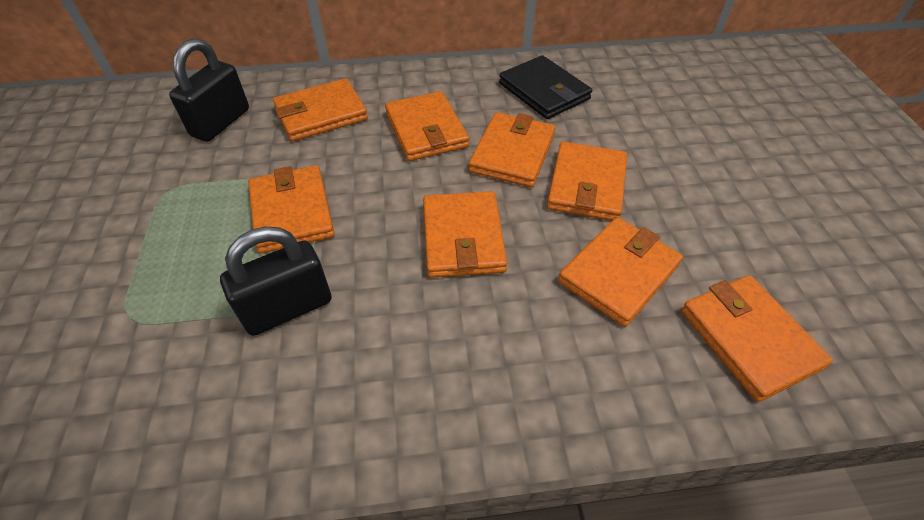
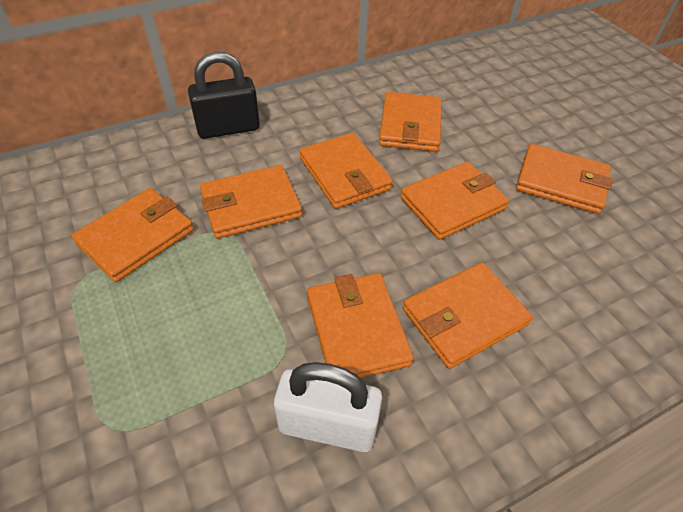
black padlock: [169,39,249,142] [220,226,331,336] = 2 -> [188,52,260,139] = 1
black wallet: [499,55,592,119] = 1 -> none = 0
white padlock: none = 0 -> [274,362,382,452] = 1

